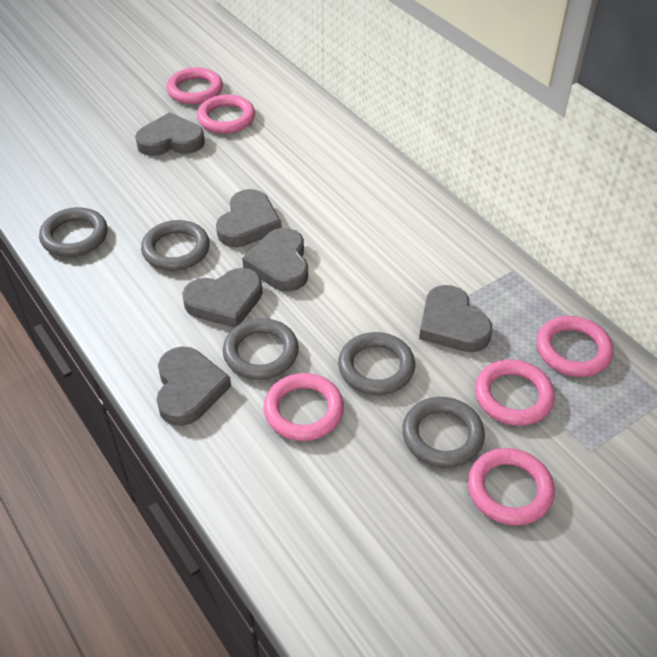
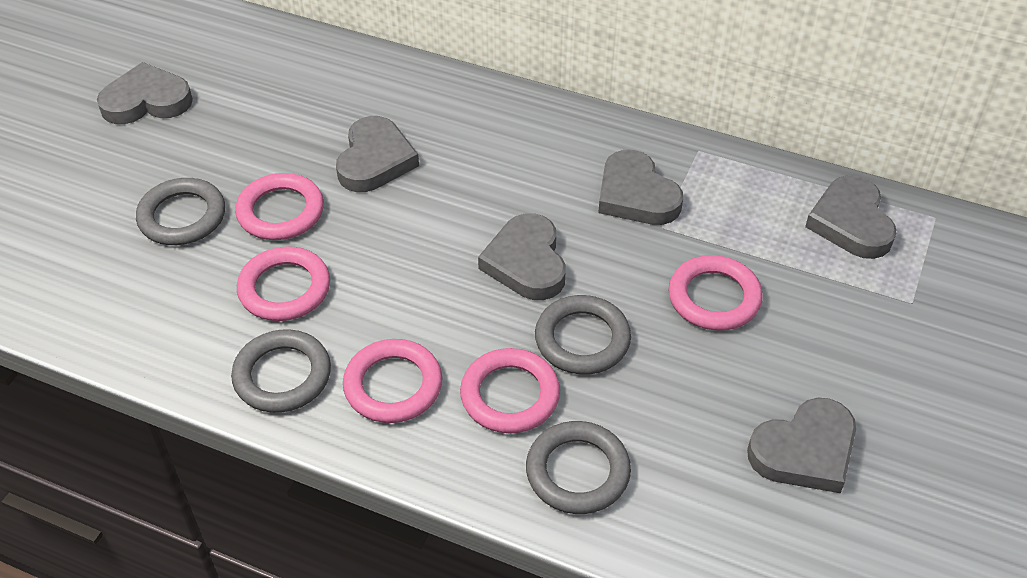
grey ring: [39,207,107,257] [141,220,210,271] [223,318,299,380] [338,332,415,395] [402,397,485,468] = 5 -> [136,178,225,245] [231,329,331,413] [526,421,631,514] [535,295,631,375] = 4
pink ring: [167,67,223,104] [197,94,255,134] [264,373,344,441] [468,448,555,526] [475,359,555,426] [537,316,614,377] = 6 -> [235,173,324,240] [237,247,330,321] [343,339,442,423] [460,348,560,433] [669,255,763,331] = 5

